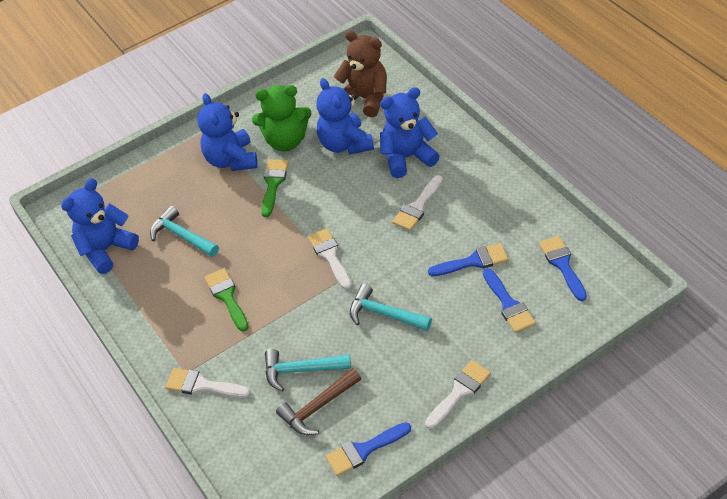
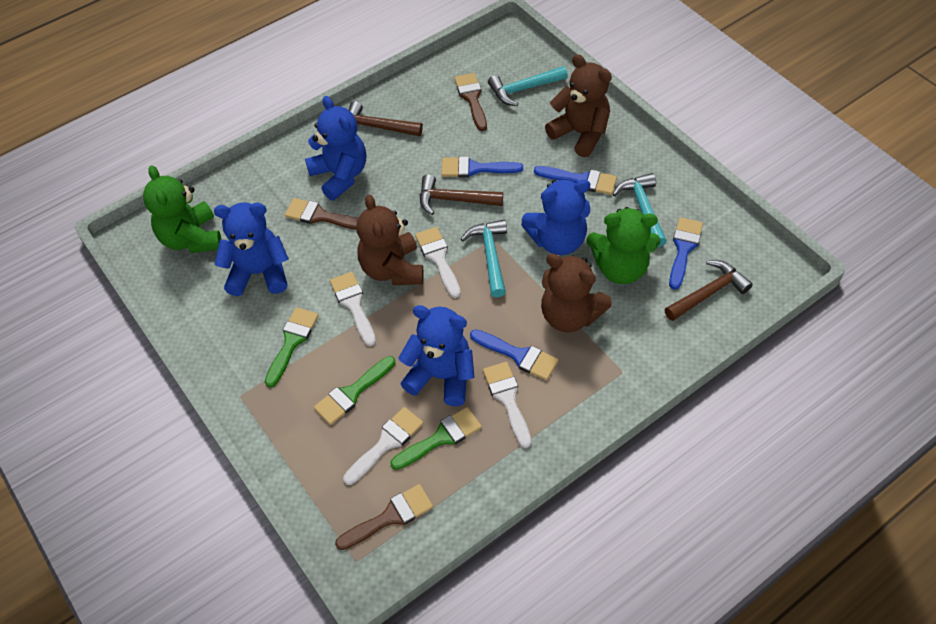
brown brush: none = 0 -> [285,198,358,230] [335,484,433,550] [454,73,487,131] = 3
brown hammer: [276,368,361,435] = 1 -> [349,101,423,136] [420,174,503,215] [665,260,753,321] = 3
brown teddy bear: [334,30,387,117] = 1 -> [357,195,424,285] [541,254,612,332] [545,54,612,157] = 3
green brush: [205,268,249,332] [261,159,289,217] = 2 -> [265,307,319,388] [314,356,395,425] [390,407,482,470] = 3
green teddy bear: [252,85,312,151] = 1 -> [143,165,221,253] [586,207,660,284] = 2

